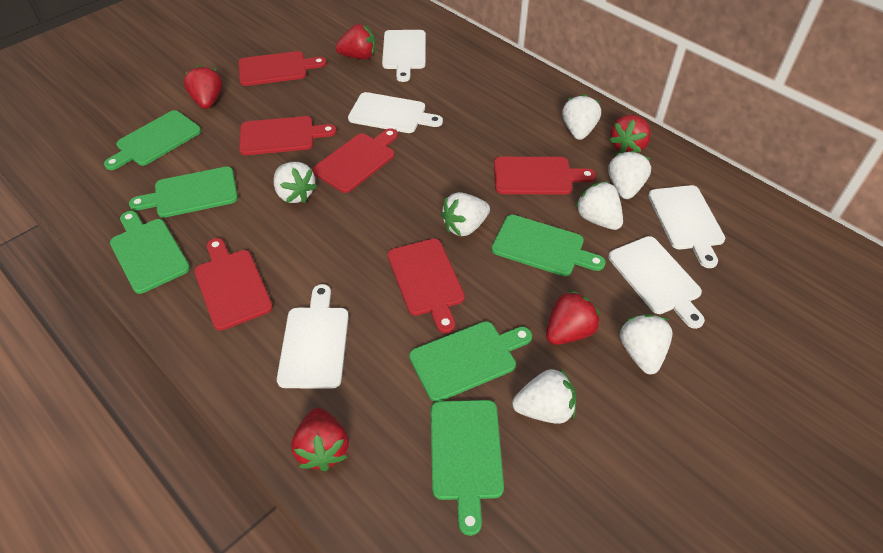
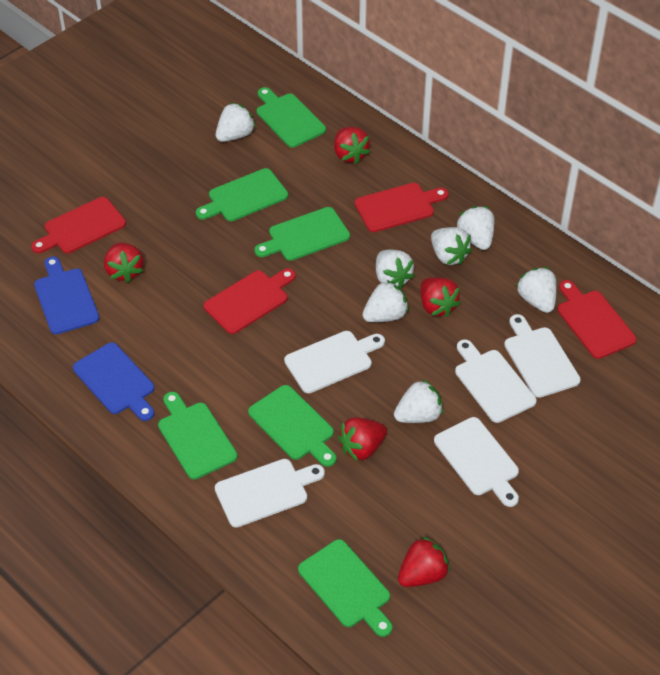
blue cutting board: none = 0 -> [34,256,100,334] [73,342,154,421] = 2
red cutting board: [194,238,273,331] [239,51,327,86] [239,116,337,155] [312,128,398,193] [388,238,465,333] [494,157,596,195] = 6 -> [31,197,126,253] [203,269,296,334] [354,183,449,232] [557,280,637,359] = 4

